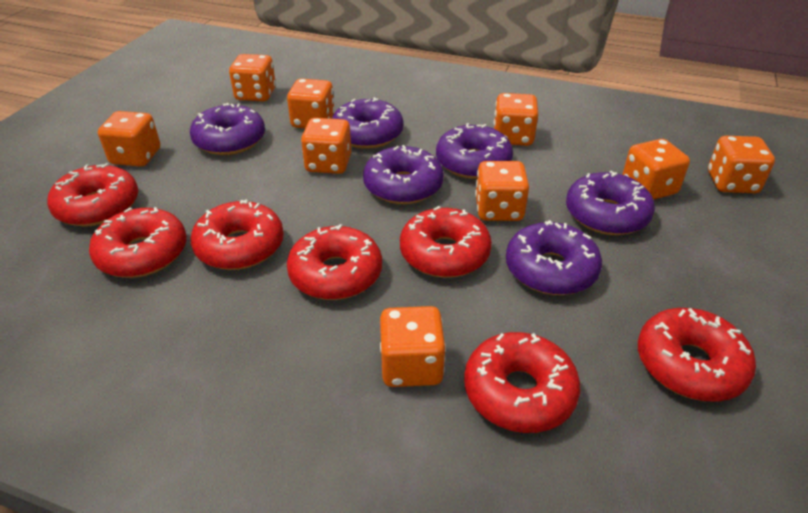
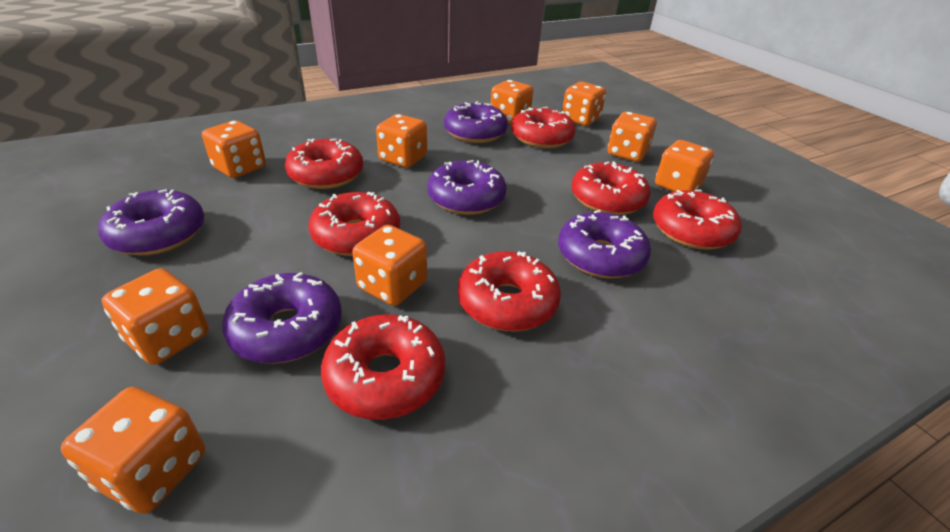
purple donut: [190,103,265,155] [332,97,403,149] [363,145,444,204] [436,123,513,179] [506,220,602,295] [566,171,655,235] = 6 -> [98,189,204,255] [222,272,342,364] [428,160,507,215] [444,101,508,143] [558,210,651,279] = 5

